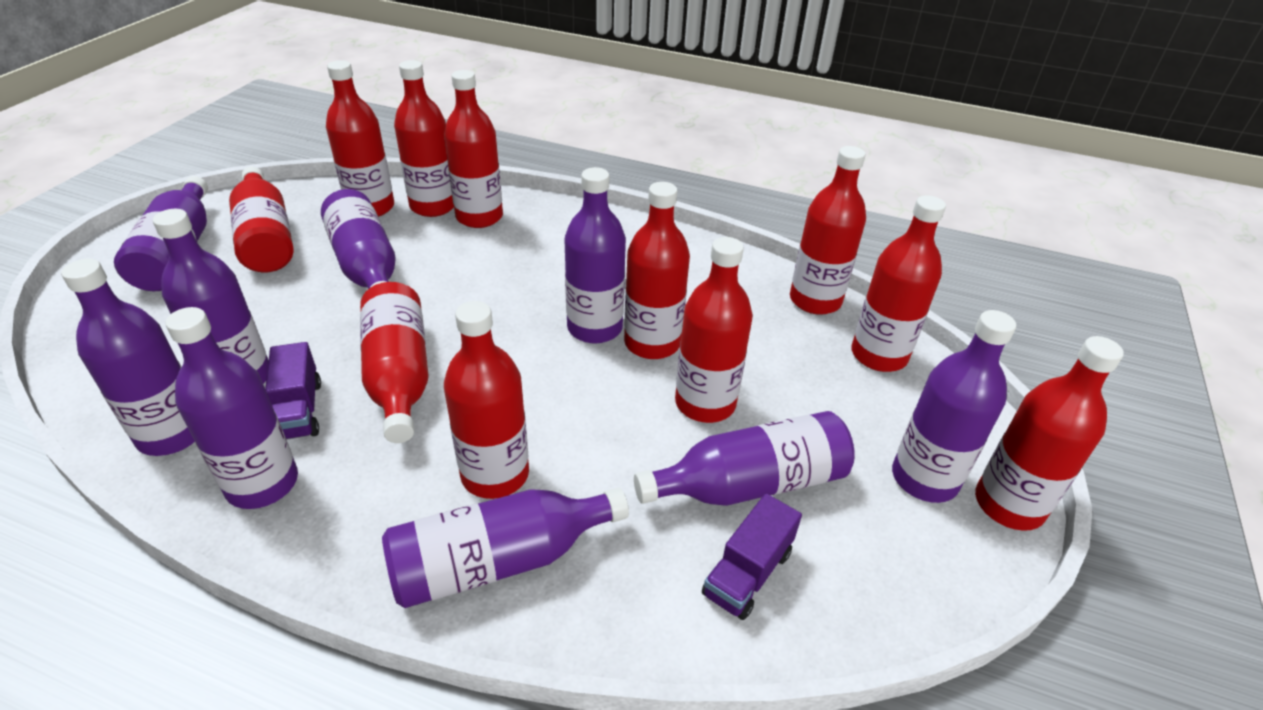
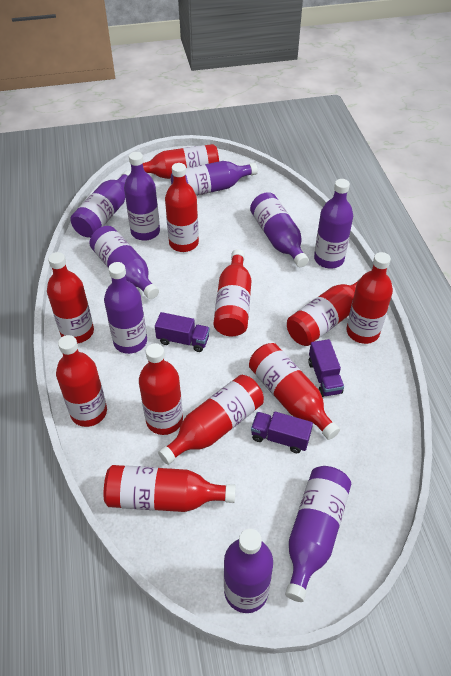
purple truck: [265,342,321,440] [702,493,802,620] = 2 -> [155,312,210,352] [251,412,313,453] [308,339,344,397] = 3

